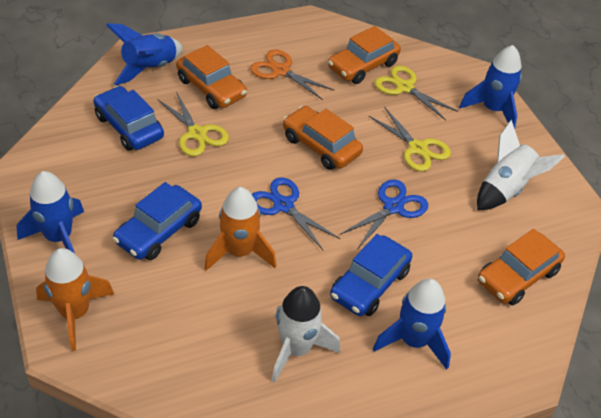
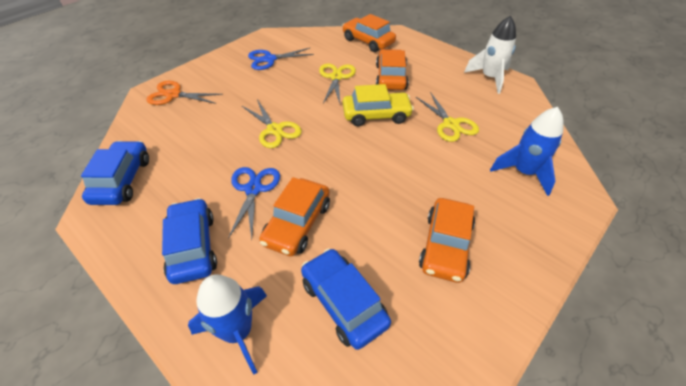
blue rocket: [16,171,84,254] [106,23,183,85] [373,279,451,370] [459,45,522,129] = 4 -> [188,274,267,375] [490,107,564,196] = 2
orange rocket: [36,248,114,351] [204,187,277,271] = 2 -> none = 0
white rocket: [272,286,340,382] [477,120,565,210] = 2 -> [464,16,516,94] = 1
yellow car: none = 0 -> [343,84,414,127] = 1

